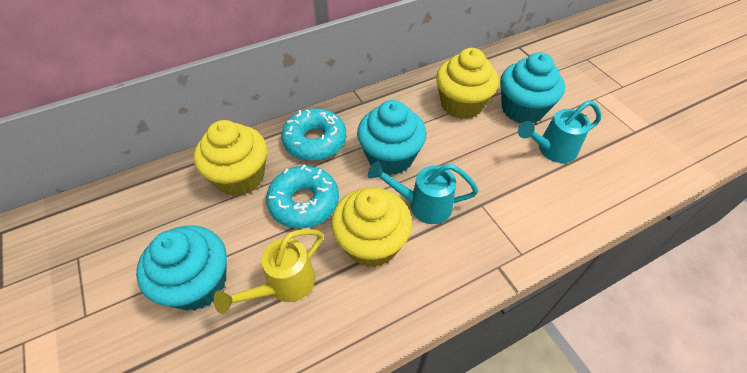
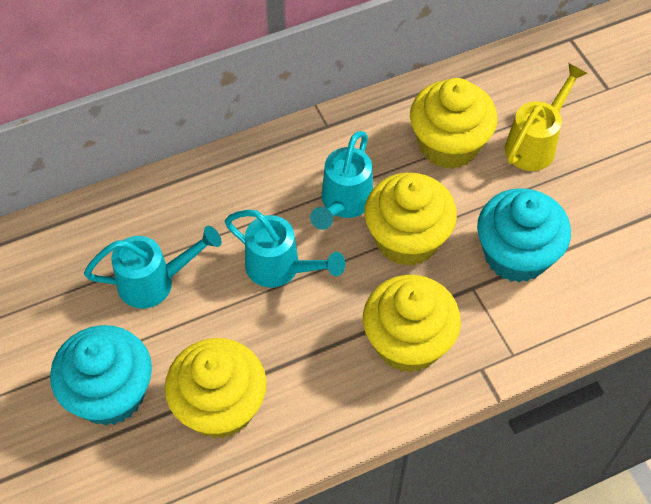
turquoise cupcake: [136,225,227,311] [357,100,426,175] [500,52,565,123] = 3 -> [50,325,152,426] [477,188,571,283] = 2
turquoise donut: [266,164,339,229] [281,108,346,161] = 2 -> none = 0
turquoise watering can: [368,161,479,224] [518,100,601,163] = 2 -> [84,226,221,309] [225,210,345,288] [310,131,373,230] = 3
yellow cupcake: [194,120,267,196] [331,188,412,267] [436,48,499,119] = 3 -> [165,338,267,439] [363,275,461,373] [364,173,457,266] [410,78,497,169] = 4

